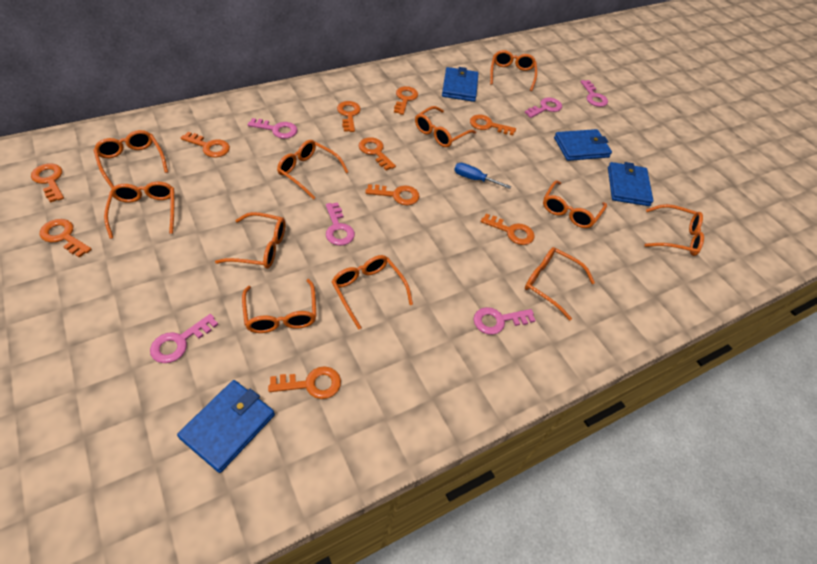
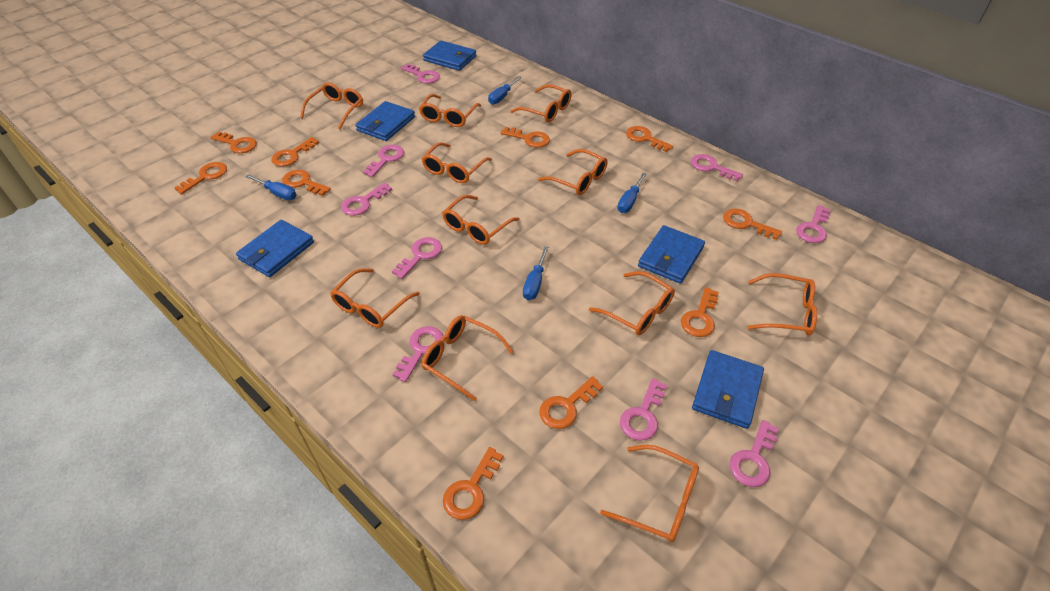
blue screwdriver: [454,163,511,189] = 1 -> [245,174,297,200] [488,76,522,105] [523,246,549,300] [617,173,647,213] = 4
blue wallet: [177,380,275,473] [442,67,478,102] [554,129,612,161] [608,162,653,206] = 4 -> [236,220,314,277] [355,101,415,141] [423,41,477,71] [638,225,705,284] [692,350,764,429] = 5
pink key: [150,314,218,363] [248,118,298,139] [326,202,355,246] [474,307,536,335] [524,97,562,118] [581,80,608,107] = 6 -> [341,183,392,216] [363,145,404,177] [392,237,442,279] [392,326,443,382] [401,64,440,84] [620,378,667,441] [691,154,743,181] [729,420,779,487] [796,205,830,243] = 9

